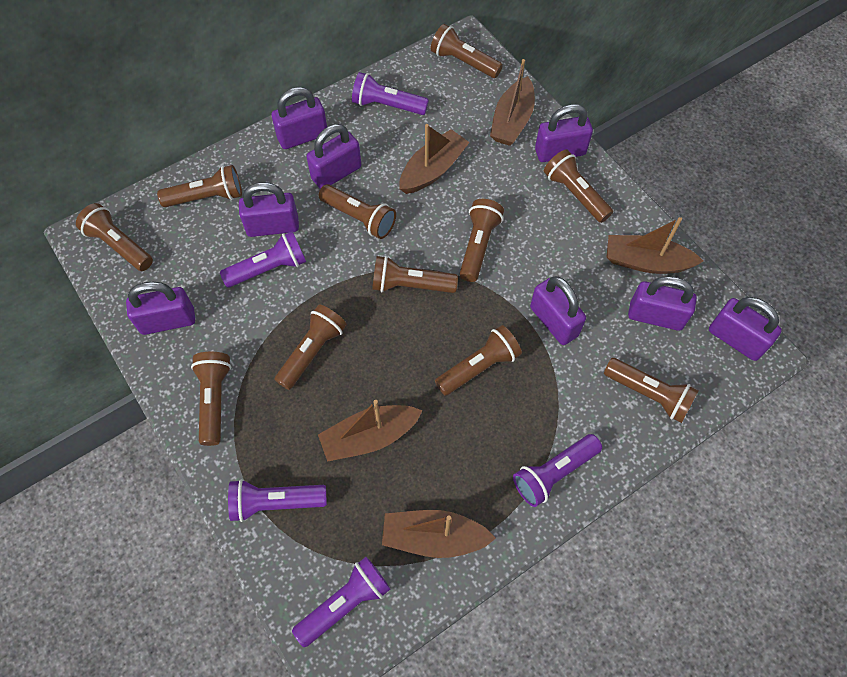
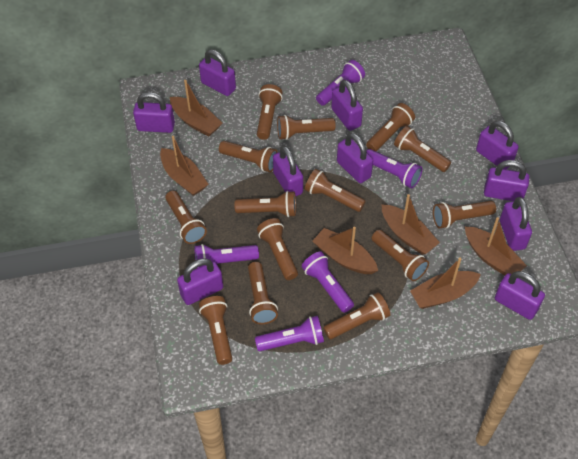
brown boat: [318,400,423,462] [382,510,496,558] [399,124,470,194] [490,59,535,146] [606,217,703,274] = 5 -> [160,136,209,196] [170,80,223,136] [313,226,378,274] [381,194,440,255] [410,257,481,309] [465,217,527,276] = 6
brown flashlight: [76,203,153,271] [157,165,242,207] [191,352,231,446] [274,304,347,390] [319,184,396,239] [372,256,458,293] [431,24,503,78] [435,325,522,396] [460,199,504,282] [544,149,613,223] [604,358,699,423] = 11 -> [165,191,207,244] [199,296,232,365] [219,141,278,172] [234,191,296,217] [248,262,278,324] [257,84,283,140] [257,218,298,280] [277,115,336,140] [305,169,366,212] [323,292,390,339] [366,103,415,151] [372,230,429,281] [394,126,451,172] [433,201,496,229] = 14
purple padlock: [126,282,195,335] [239,182,299,237] [271,87,327,149] [307,124,361,189] [530,276,586,345] [535,104,593,162] [628,276,697,331] [709,297,782,361] = 8 -> [133,92,175,133] [177,258,223,305] [199,49,236,96] [273,146,303,196] [331,80,363,131] [337,133,373,183] [476,121,519,169] [484,160,529,201] [495,271,545,320] [500,197,532,251] = 10

